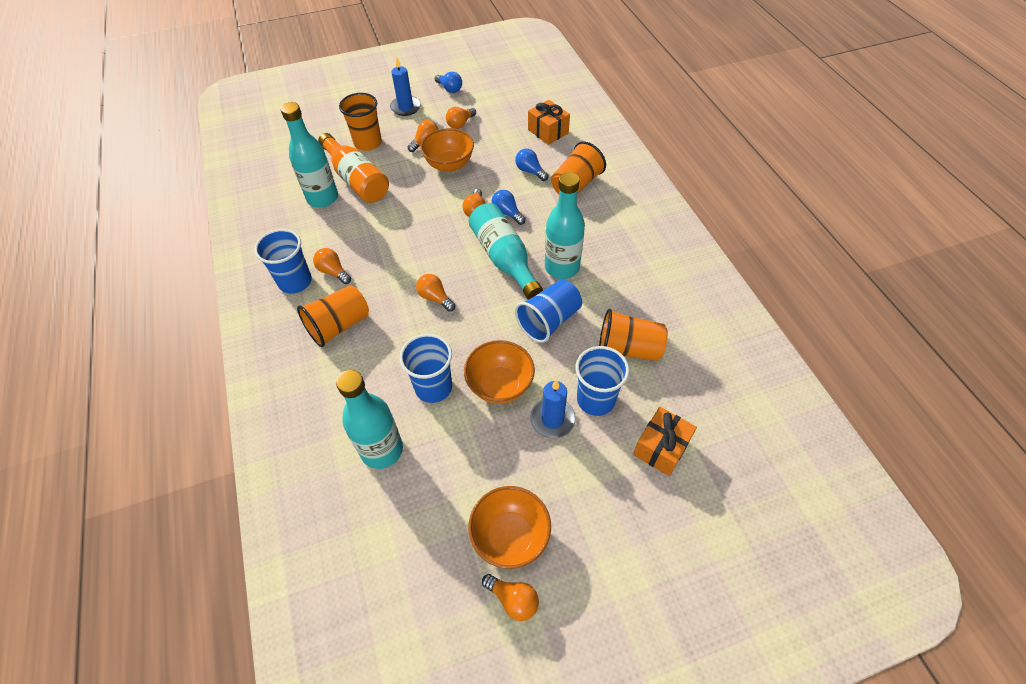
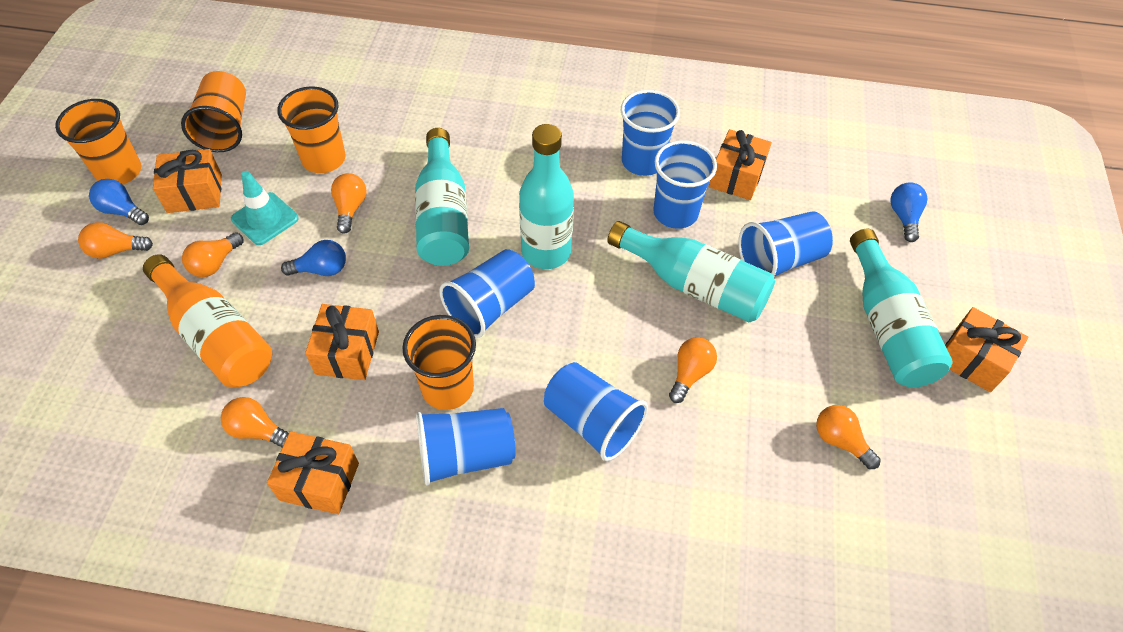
blue candle: [390,58,421,116] [530,380,576,439] = 2 -> none = 0
blue cup: [254,229,312,294] [399,334,452,403] [515,279,582,343] [576,346,629,416] = 4 -> [416,408,516,486] [439,249,535,338] [544,362,648,461] [621,90,680,176] [653,140,717,229] [738,211,833,277] = 6
orange bowl: [420,128,474,172] [464,340,535,404] [468,486,551,569] = 3 -> none = 0
orange gift: [528,100,570,145] [633,407,697,476] = 2 -> [153,149,222,213] [267,431,359,514] [305,304,379,380] [709,129,772,200] [945,307,1028,392] = 5
turquoise traffic cone: none = 0 -> [231,171,298,245] = 1

